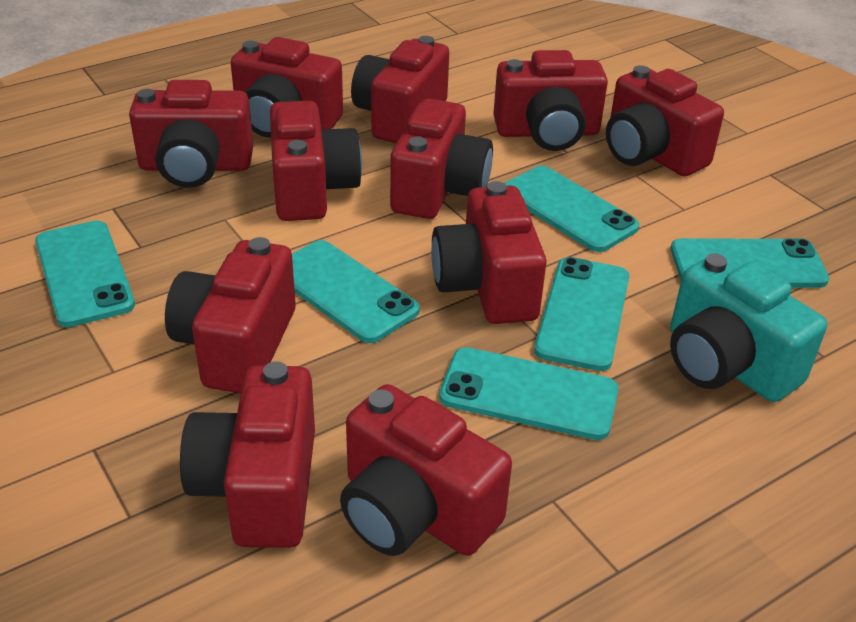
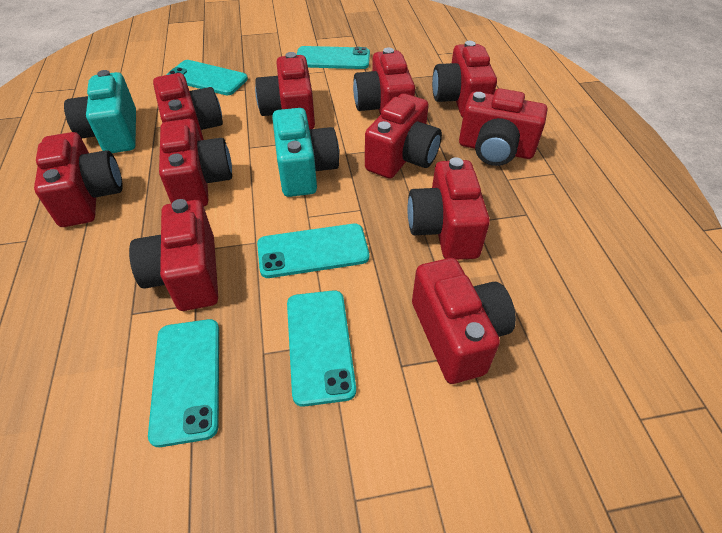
turquoise camera: [670,253,827,402] = 1 -> [64,70,136,153] [272,108,339,197] = 2
turquoise phone: [35,221,135,327] [292,240,420,343] [439,347,619,440] [504,166,640,252] [534,257,629,371] [671,238,829,288] = 6 -> [148,319,219,447] [167,60,248,95] [257,224,369,278] [287,290,356,407] [297,46,370,69] = 5

